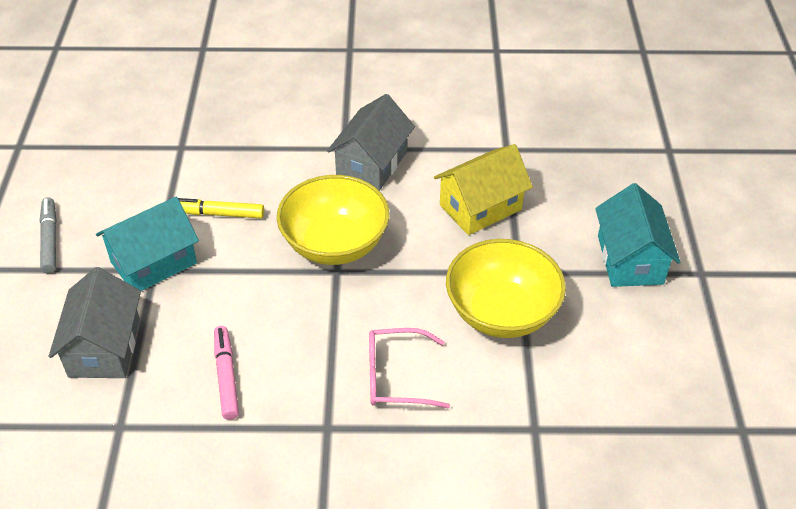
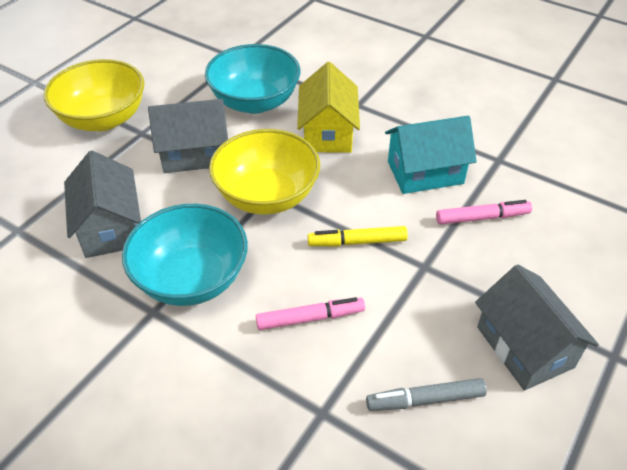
grey house: [49,267,141,378] [327,94,415,191] = 2 -> [64,151,141,258] [148,99,228,173] [475,265,599,391] = 3
pink glasses: [369,328,450,408] = 1 -> none = 0
pink marker: [214,326,239,420] = 1 -> [256,297,365,330] [436,200,532,225] = 2
turquoise bowl: none = 0 -> [122,204,248,306] [205,44,301,114] = 2
turquoise house: [96,197,199,291] [595,183,680,287] = 2 -> [385,116,477,194] = 1

